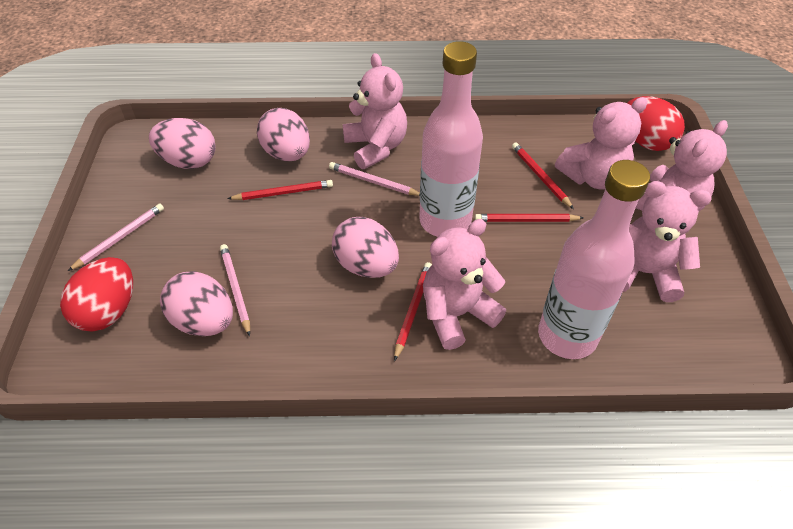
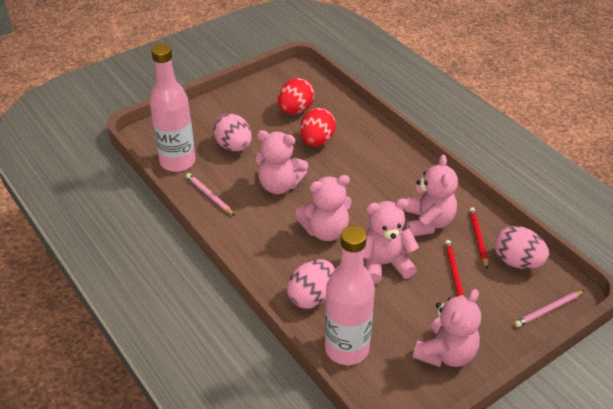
pink egg: [149,118,216,169] [160,271,233,336] [257,108,310,161] [332,217,399,278] = 4 -> [213,113,252,151] [287,259,335,309] [495,226,549,269] = 3
pink pencil: [68,204,164,271] [220,244,250,336] [329,162,420,196] = 3 -> [186,173,235,216] [514,290,585,327] = 2
red pencil: [227,180,333,200] [394,262,432,361] [475,214,584,222] [512,143,574,209] = 4 -> [445,240,464,297] [469,207,488,269] = 2

